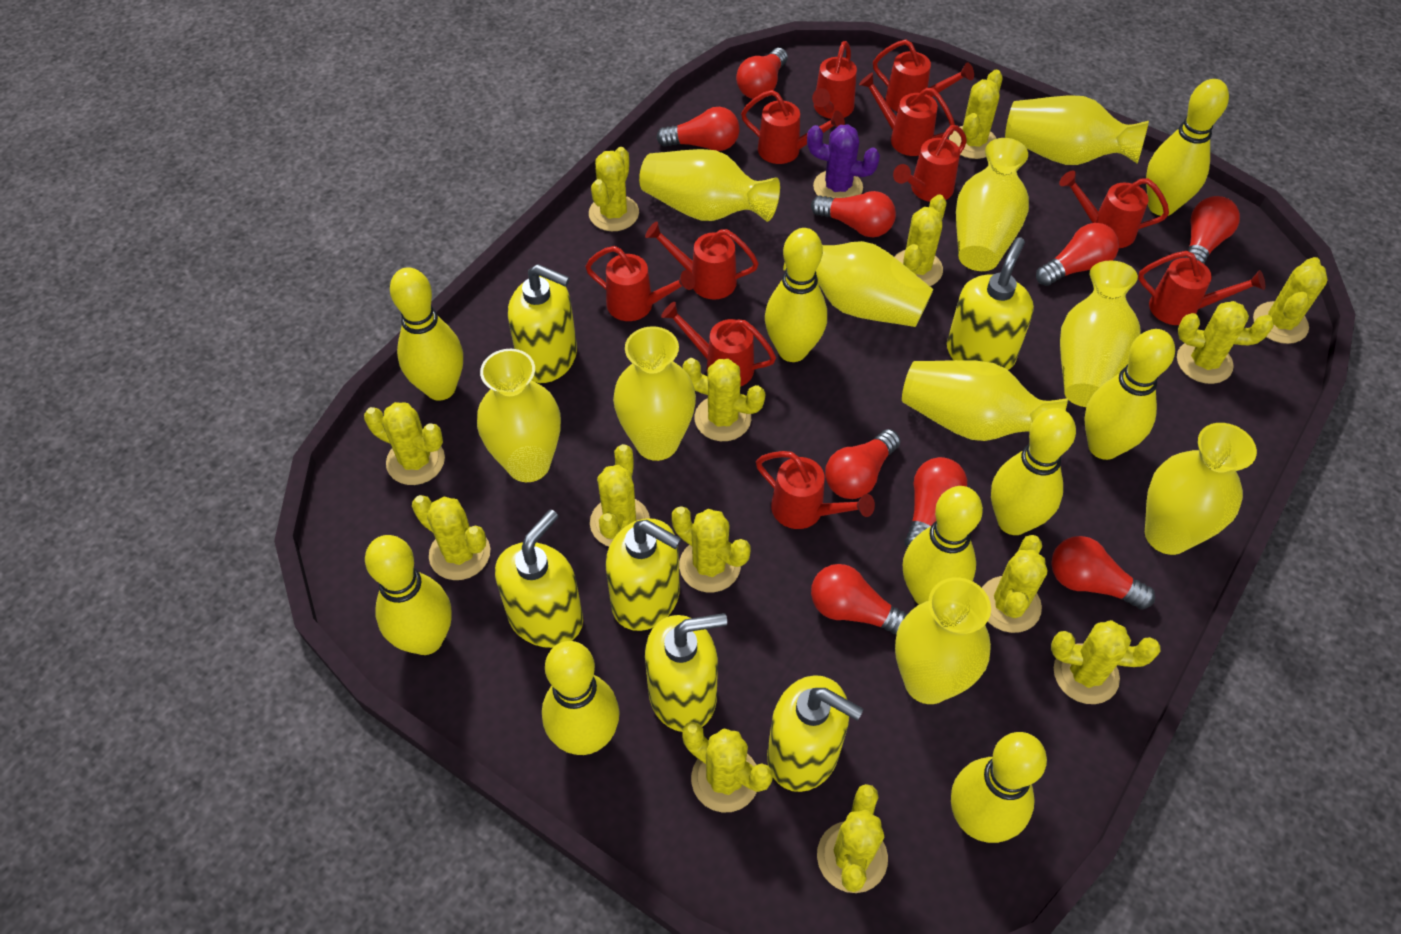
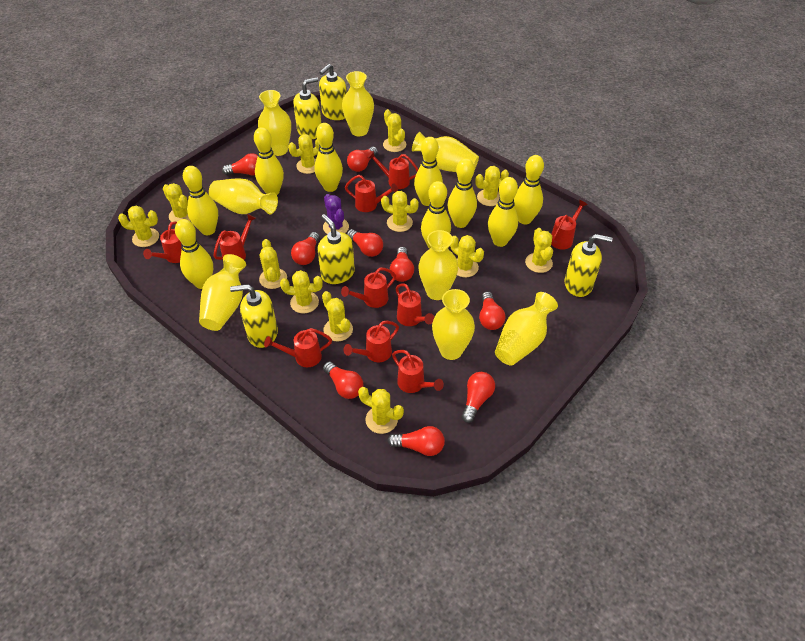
red watering can: [585,246,695,321] [645,221,759,299] [661,302,776,387] [741,90,845,164] [756,451,875,529] [812,41,857,119] [859,72,955,156] [873,40,974,112] [893,125,967,202] [1059,170,1169,248] [1138,251,1265,325] = 11 -> [143,222,182,263] [213,214,256,260] [264,328,332,367] [341,268,396,308] [343,321,399,362] [345,175,398,212] [367,151,418,189] [392,350,444,393] [395,283,434,326] [551,200,588,250] = 10
yellow cactus: [364,402,445,485] [412,495,490,580] [589,147,639,231] [590,444,650,546] [672,506,750,592] [682,722,773,813] [683,358,765,441] [817,784,888,893] [894,194,946,286] [949,70,1003,159] [982,535,1047,633] [1051,620,1161,704] [1177,301,1274,384] [1253,257,1328,344] = 14 -> [118,206,159,247] [163,183,190,222] [259,239,287,289] [280,270,323,314] [288,134,320,174] [322,291,353,341] [358,387,404,434] [381,191,419,232] [383,109,406,152] [450,235,484,278] [475,166,509,206] [525,228,553,273] = 12
yellow soap dispenser: [495,509,583,648] [508,264,577,383] [605,518,681,631] [645,613,727,732] [767,675,863,792] [947,237,1034,370] = 6 -> [230,284,278,348] [293,77,321,139] [317,214,355,284] [319,64,347,120] [565,234,613,297] = 5
yellow vase: [477,349,561,482] [613,326,696,461] [639,149,780,222] [783,241,933,327] [895,577,991,704] [902,360,1068,441] [956,138,1029,271] [1005,95,1149,165] [1060,261,1141,407] [1145,423,1257,555] = 10 -> [199,254,246,331] [209,178,278,214] [258,90,291,156] [342,71,374,136] [412,132,479,172] [418,230,458,300] [432,289,475,360] [495,292,558,366] = 8

